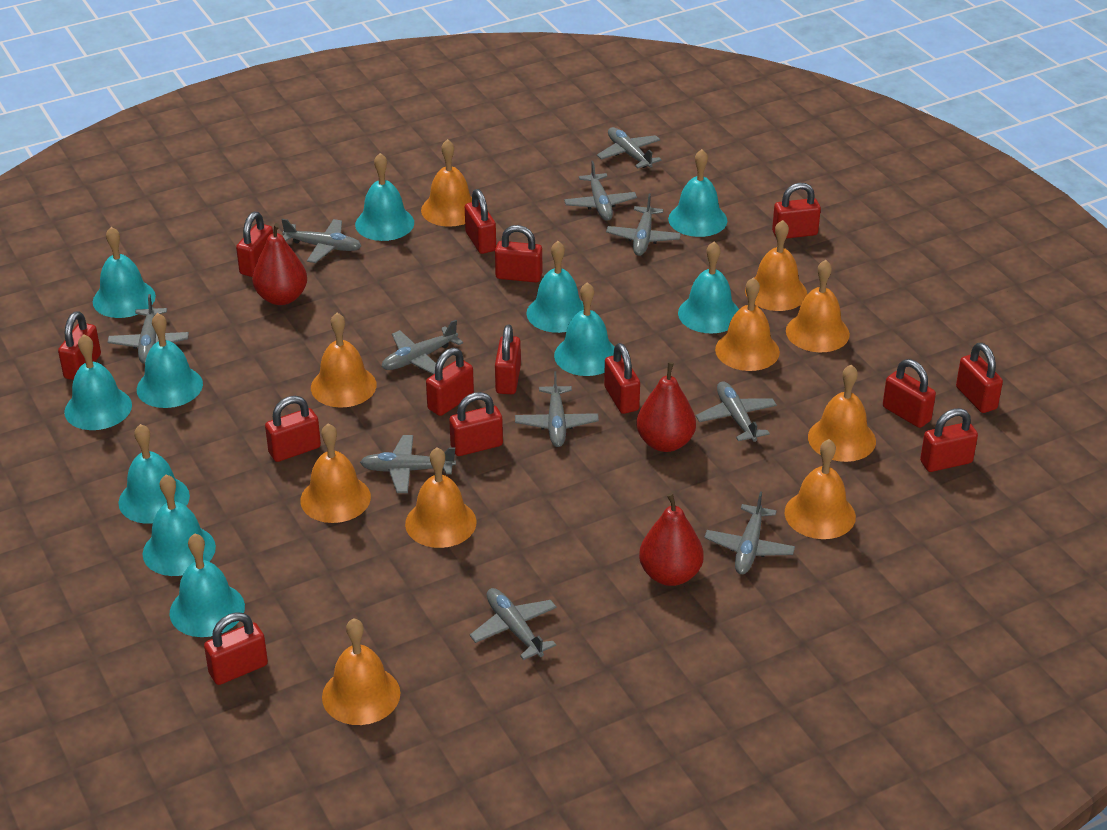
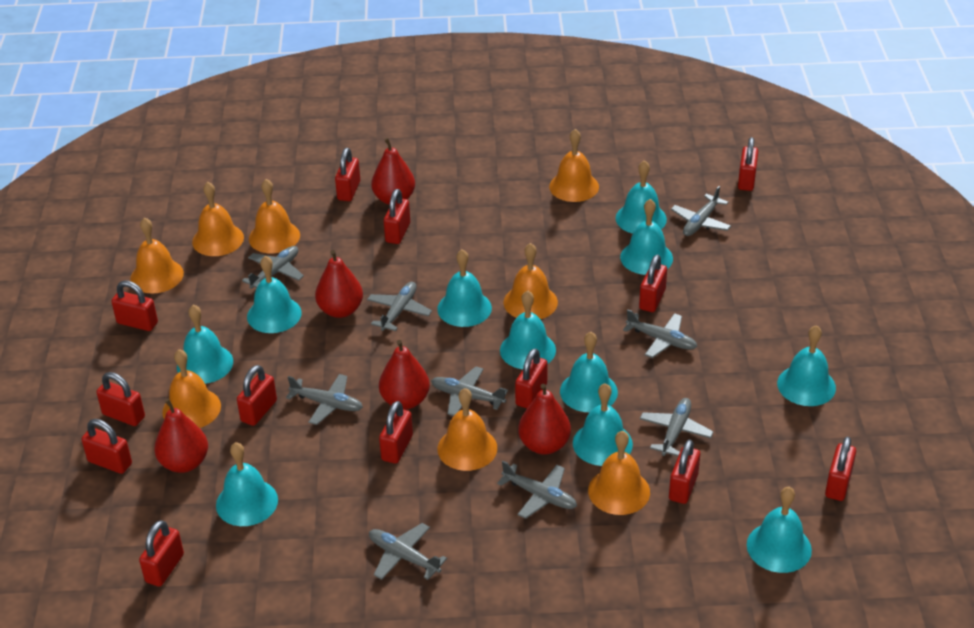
grey plane: [108,294,189,364] [281,219,361,263] [360,435,456,493] [382,320,463,374] [470,588,557,660] [515,371,599,447] [564,161,637,221] [597,127,662,168] [606,194,681,256] [696,381,777,442] [704,491,795,574] = 11 -> [242,246,304,289] [286,374,363,425] [367,282,432,331] [369,523,447,580] [431,366,508,416] [497,461,577,519] [623,309,697,358] [640,398,714,456] [671,186,731,236] = 9
orange bell: [300,423,371,523] [311,313,377,408] [322,618,400,725] [405,448,477,548] [421,139,472,227] [715,277,780,371] [745,220,807,311] [785,439,856,539] [786,260,850,352] [808,364,876,462] = 10 -> [130,217,184,294] [162,349,221,428] [192,182,244,256] [249,179,300,253] [438,388,497,471] [503,243,558,319] [549,129,599,202] [588,431,650,515] = 8
red padlock: [58,311,101,380] [204,612,268,685] [236,212,273,277] [265,396,321,462] [426,348,474,416] [449,392,503,456] [465,189,496,254] [495,225,542,283] [495,324,521,394] [604,343,640,414] [772,183,821,239] [883,359,936,428] [920,408,978,472] [956,343,1003,413] = 14 -> [81,419,132,474] [96,372,145,426] [111,280,158,331] [139,520,184,587] [237,365,277,426] [335,148,360,201] [379,401,413,464] [384,189,410,244] [515,348,548,408] [639,255,667,312] [669,440,700,504] [738,137,758,191] [825,437,856,501] = 13
red pear: [252,223,307,305] [636,362,696,452] [639,493,704,586] = 3 -> [154,398,208,473] [315,250,363,318] [371,138,415,205] [379,340,430,410] [518,384,571,455] = 5

